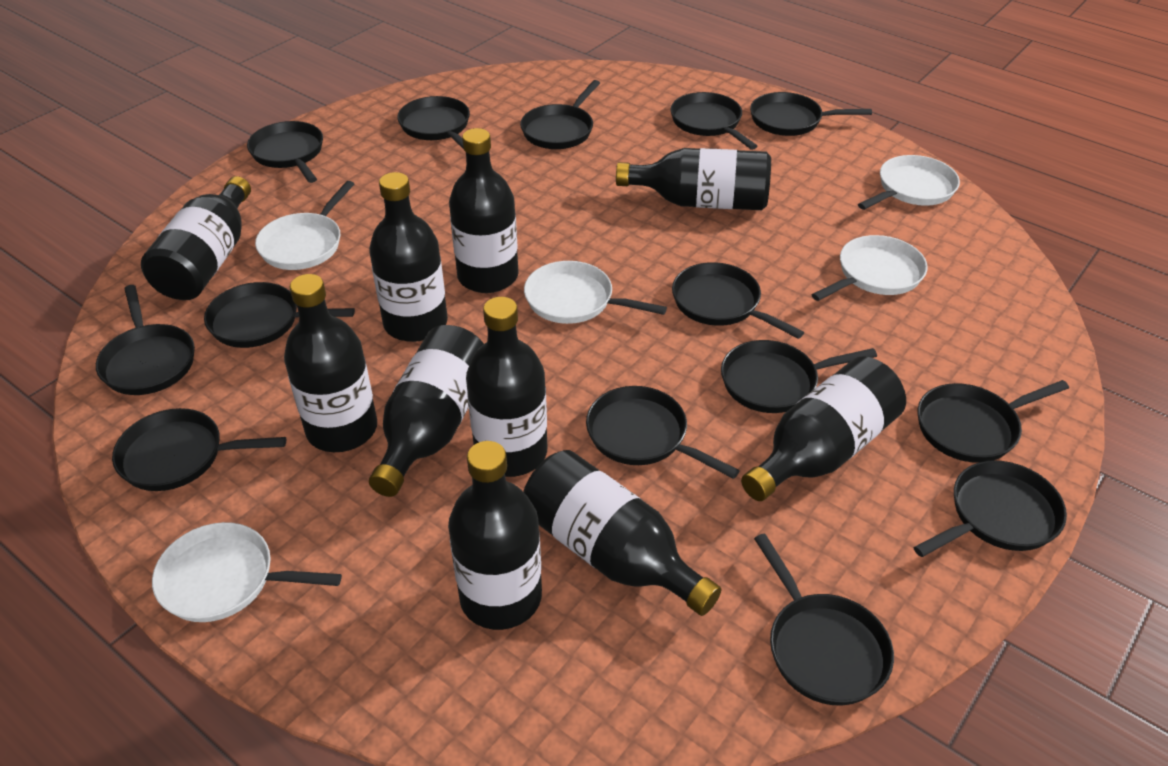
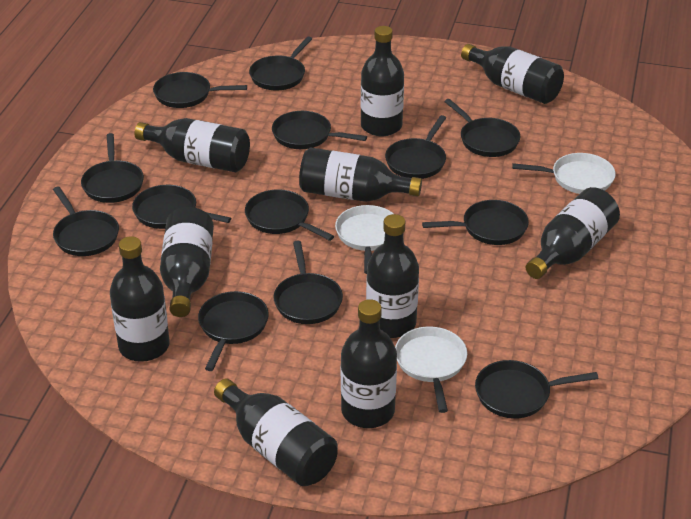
black pan: [96,285,195,395] [112,408,286,491] [204,282,355,348] [247,121,323,183] [397,96,470,148] [520,80,600,149] [586,386,740,479] [670,92,757,150] [672,262,804,339] [721,340,877,413] [750,92,872,136] [754,533,894,705] [913,460,1067,557] [918,380,1069,463] = 14 -> [53,186,119,256] [81,133,144,203] [132,185,231,229] [153,72,247,108] [198,291,269,371] [245,189,334,241] [249,36,312,91] [272,111,367,149] [274,241,343,324] [385,115,446,179] [422,200,529,245] [444,99,521,157] [475,360,598,419] = 13
white pan: [152,522,342,622] [255,181,354,270] [524,261,667,324] [812,235,928,301] [858,155,960,210] = 5 -> [335,205,394,274] [395,327,467,413] [512,153,616,194] = 3

